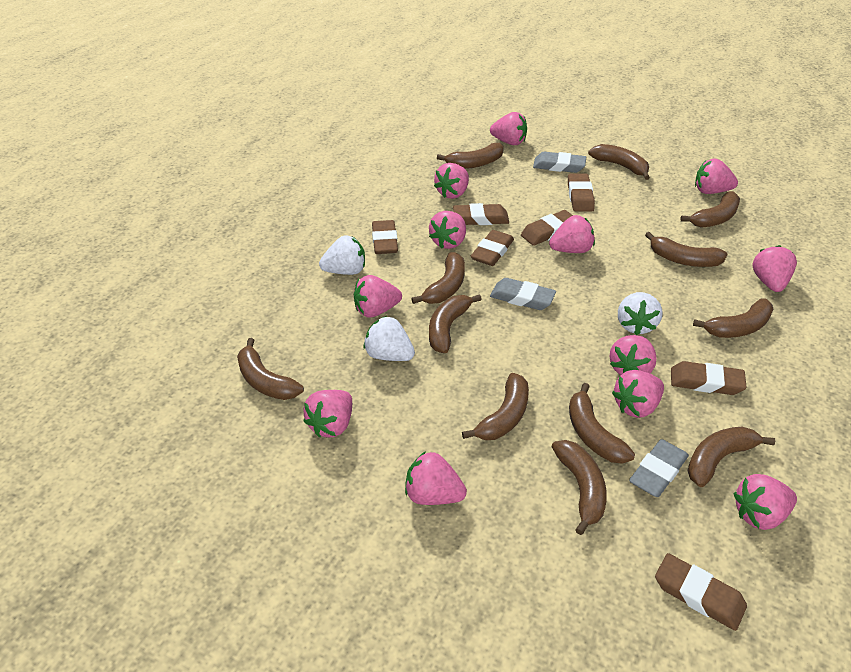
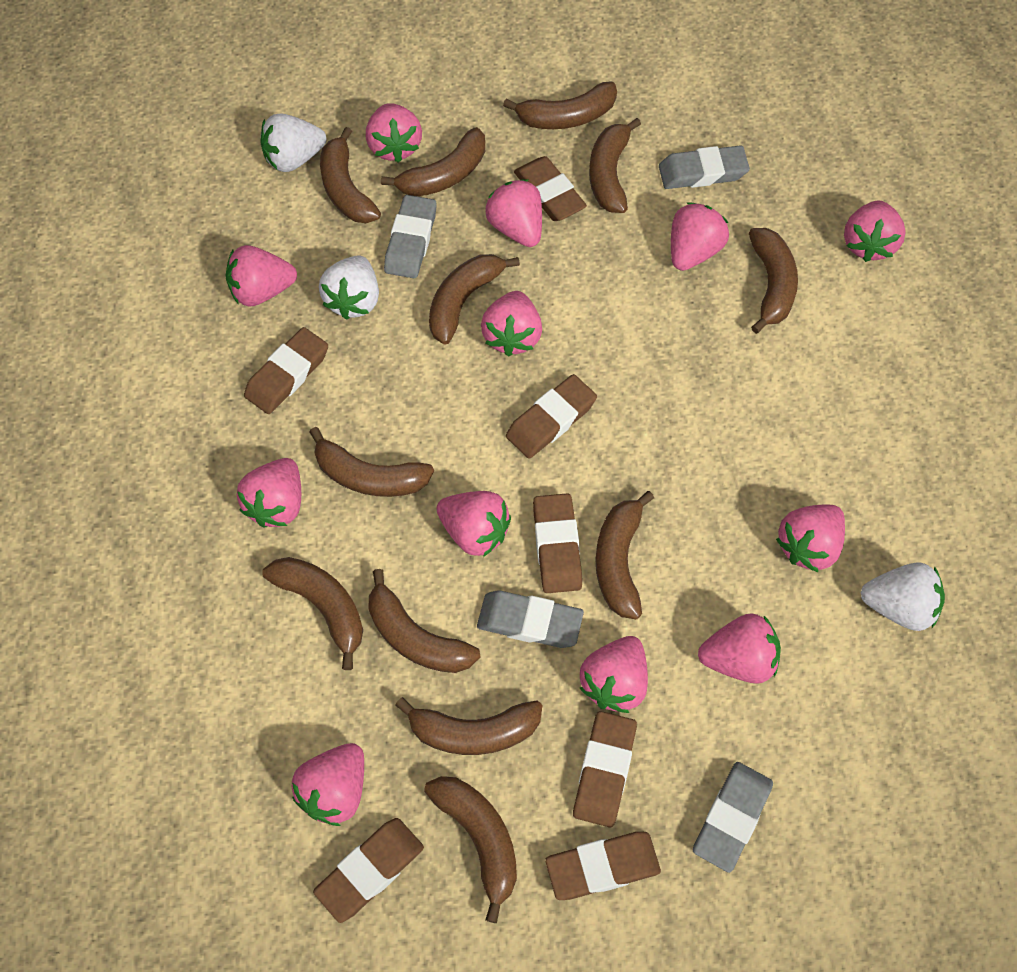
grey eraser: [490,278,556,310] [533,152,586,173] [629,439,689,497] = 3 -> [384,195,437,278] [477,590,584,648] [659,145,750,189] [693,762,773,873] = 4

